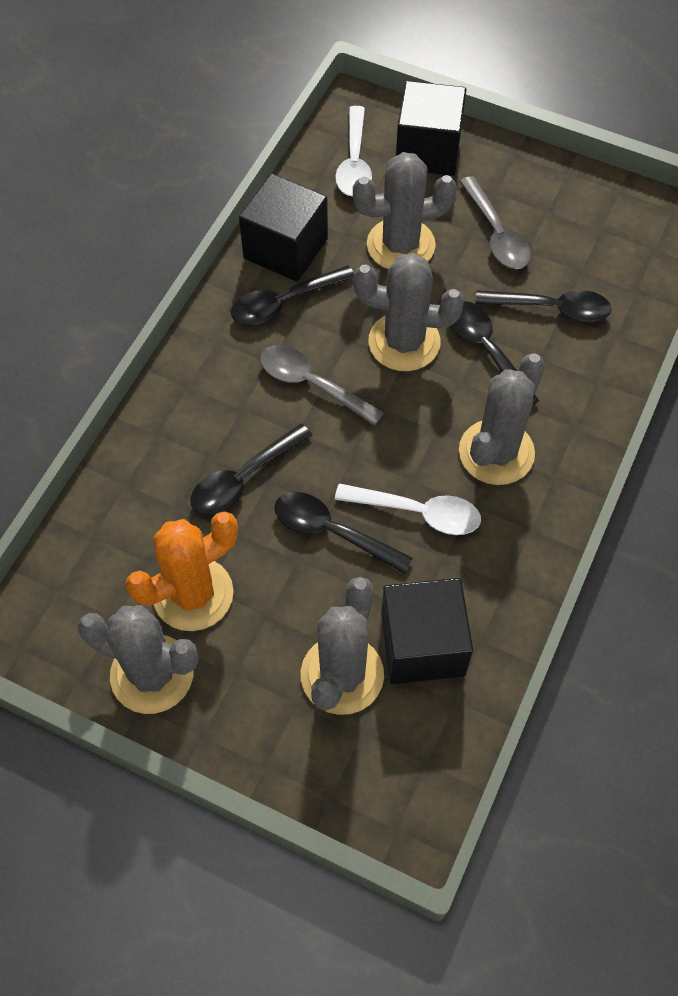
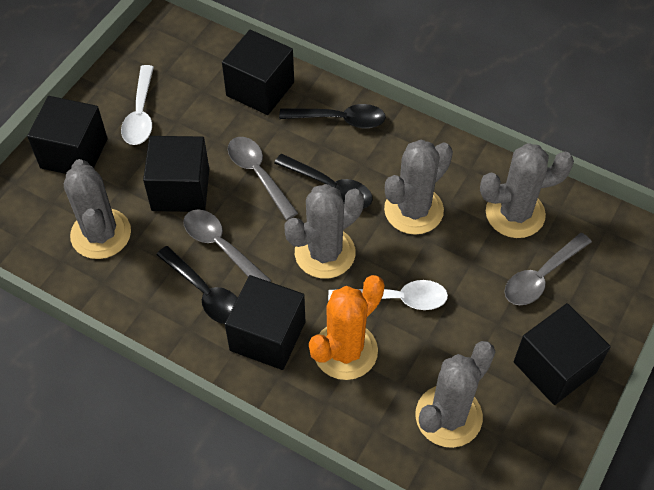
black cube: [239,173,328,282] [381,578,473,684] [396,81,467,176] = 3 -> [27,96,108,174] [143,136,209,212] [222,30,294,115] [225,275,305,370] [514,303,611,405] = 5
black spoon: [190,423,312,515] [231,265,354,325] [274,492,413,574] [451,301,540,406] [475,290,612,322] = 5 -> [156,246,237,324] [274,154,373,209] [279,104,386,129] = 3
grey spoon: [260,345,384,426] [459,176,531,269] = 2 -> [183,209,272,282] [228,137,298,220] [504,233,592,305] = 3

